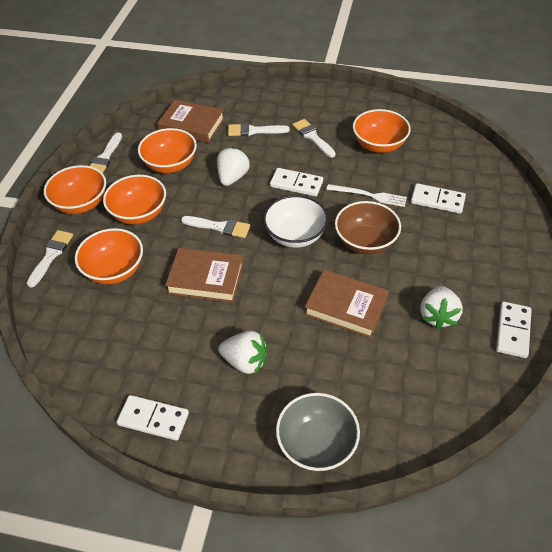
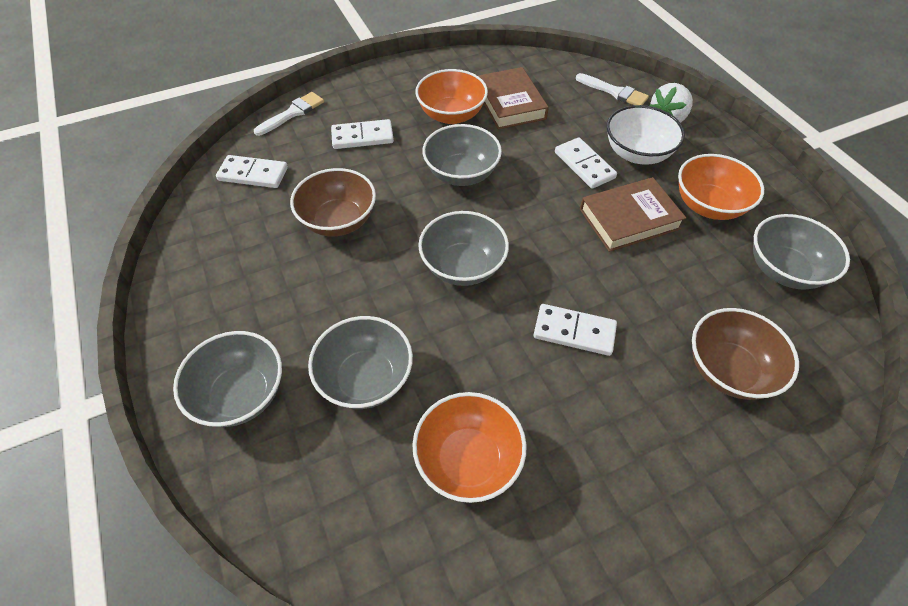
brown book: [157,99,225,143] [165,248,243,302] [305,269,389,338] = 3 -> [478,67,549,129] [580,177,686,252] = 2
brown bowl: [335,201,401,255] = 1 -> [290,168,376,237] [692,308,799,400] = 2
grey bowl: [276,393,360,471] = 1 -> [173,331,282,427] [308,316,413,409] [418,211,509,286] [422,124,502,186] [753,214,850,290] = 5
orange bowl: [44,165,106,214] [75,228,143,284] [103,175,166,225] [138,128,197,173] [353,109,411,153] = 5 -> [412,392,527,503] [415,69,488,124] [678,154,764,220] = 3
white brush: [27,230,73,288] [90,133,122,173] [181,216,250,238] [228,123,290,136] [292,119,336,158] = 5 -> [254,92,324,136] [576,73,649,105] = 2
white fork: [326,184,407,207] = 1 -> none = 0
white strawberry: [217,147,250,186] [218,331,268,375] [420,286,463,330] = 3 -> [649,83,693,123] = 1

